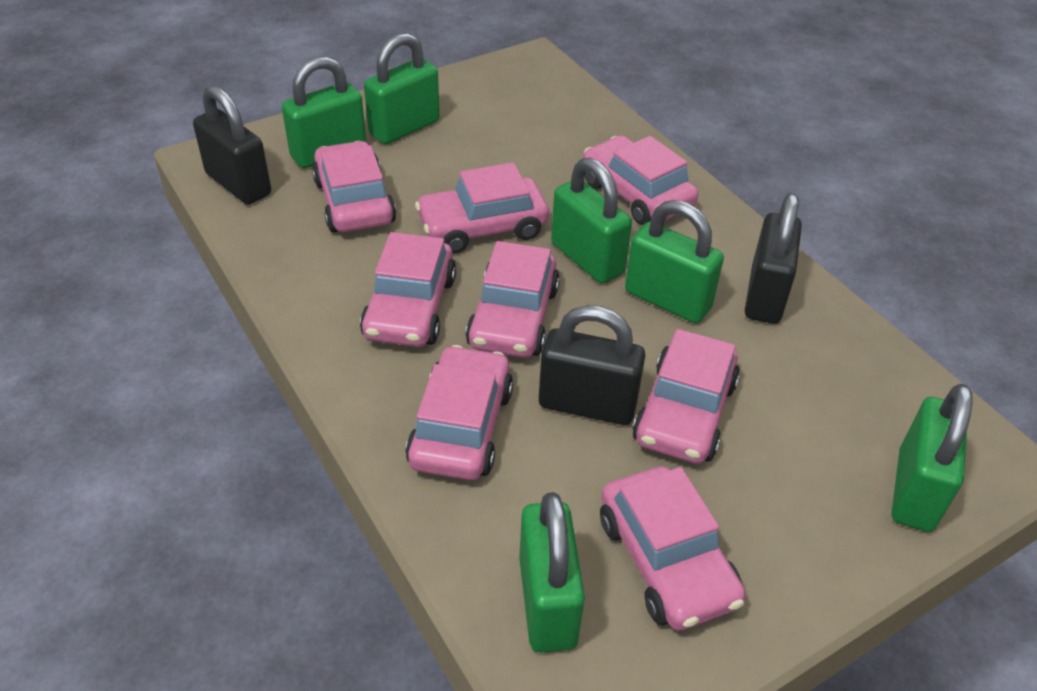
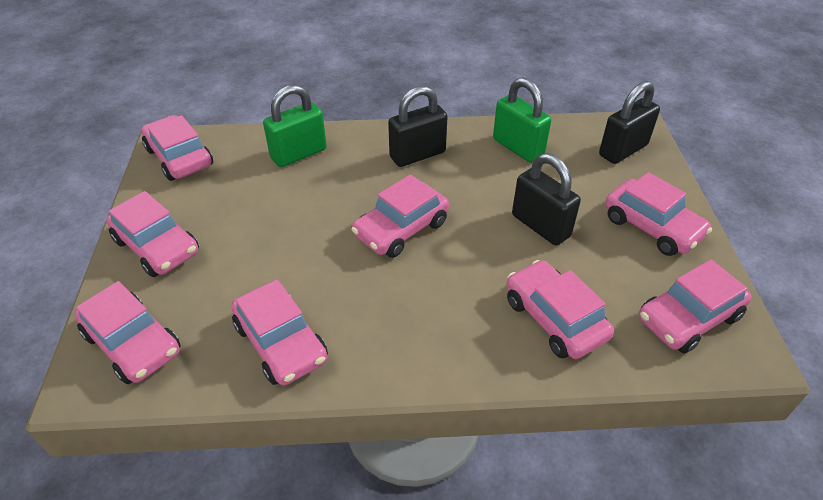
green padlock: [282,56,367,168] [364,33,440,144] [519,492,585,652] [551,158,632,284] [625,200,724,323] [892,384,973,532] = 6 -> [263,85,327,167] [493,78,551,163] = 2

